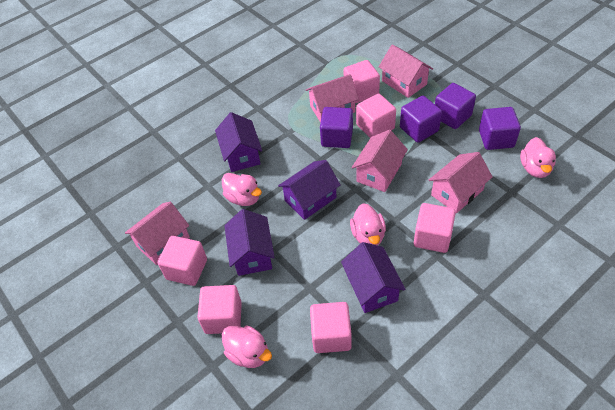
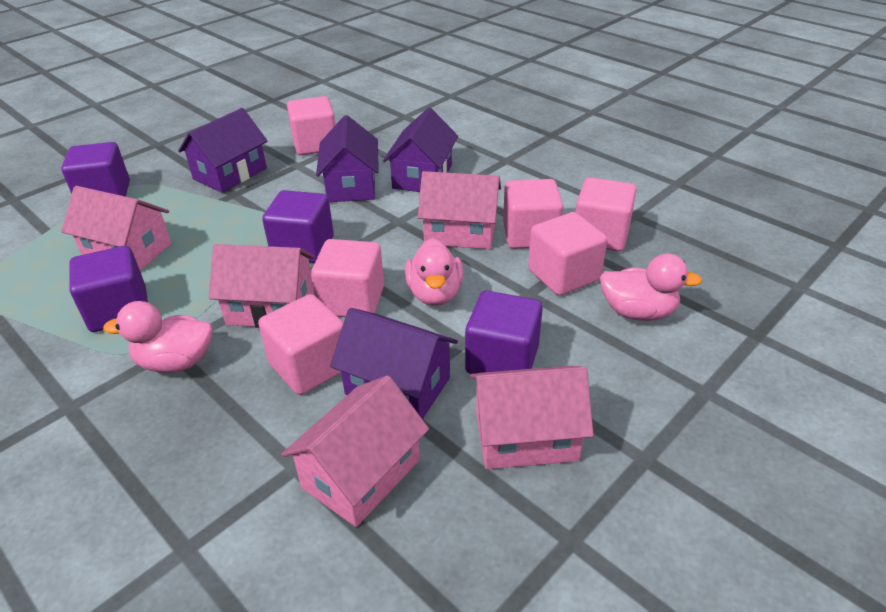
pink duck: [222,173,262,206] [222,325,272,368] [350,203,386,246] [520,137,556,178] = 4 -> [103,301,212,373] [405,238,463,306] [600,254,702,321] = 3

